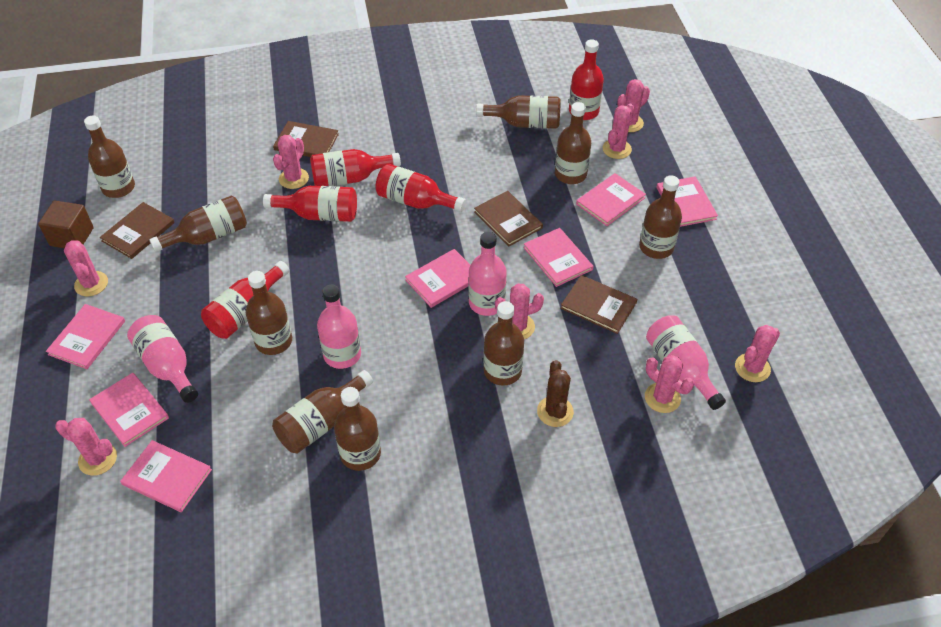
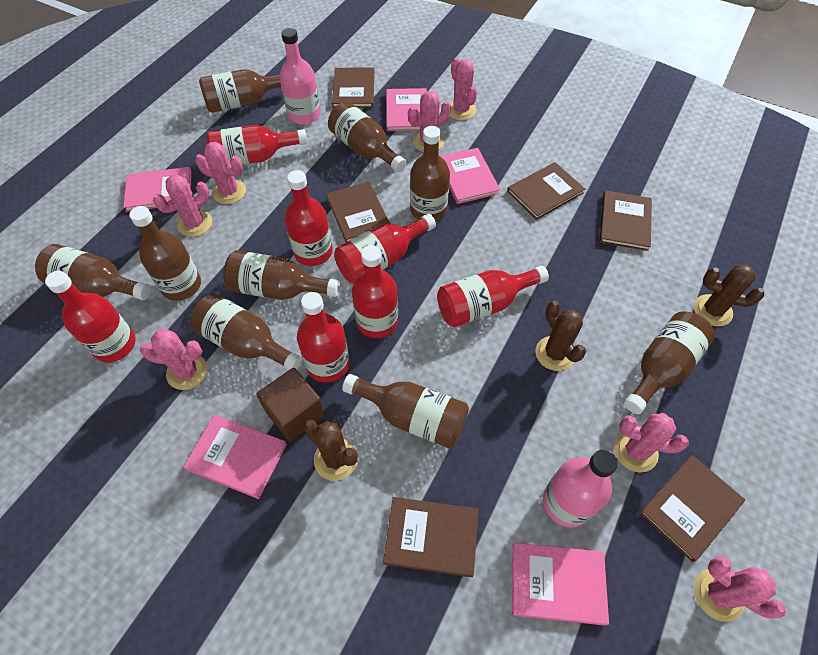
brown book: [100,202,175,259] [273,121,339,157] [474,191,543,246] [561,275,637,334] = 4 -> [326,182,390,242] [332,67,374,108] [383,497,479,577] [507,162,585,220] [600,191,652,251] [640,455,745,562] = 6
brown cactus: [537,360,574,427] = 1 -> [303,420,358,481] [535,301,586,371] [694,265,764,327] = 3
pink book: [46,304,125,369] [89,373,169,447] [120,440,212,512] [405,249,470,308] [523,228,593,287] [576,173,646,226] [656,176,718,227] = 7 -> [123,167,192,212] [183,414,287,499] [386,88,427,131] [440,148,500,204] [512,543,609,626] = 5
pink bottle: [127,315,198,403] [317,284,361,369] [469,232,507,316] [646,315,726,410] = 4 -> [280,28,321,125] [543,450,618,527] = 2
pink cactus: [55,418,117,476] [64,240,108,296] [273,135,309,189] [495,284,544,339] [603,104,634,159] [617,79,650,132] [645,355,694,413] [735,325,780,382] = 8 -> [140,329,207,390] [153,174,212,237] [195,142,246,204] [408,91,451,152] [449,58,477,120] [614,413,689,473] [694,556,786,622] = 7
red bottle: [201,261,290,339] [263,186,357,222] [310,149,401,186] [376,164,466,212] [569,39,604,120] = 5 -> [45,271,136,362] [206,125,307,165] [285,170,333,266] [297,292,350,383] [334,213,436,284] [352,245,398,338] [437,266,549,327] = 7

